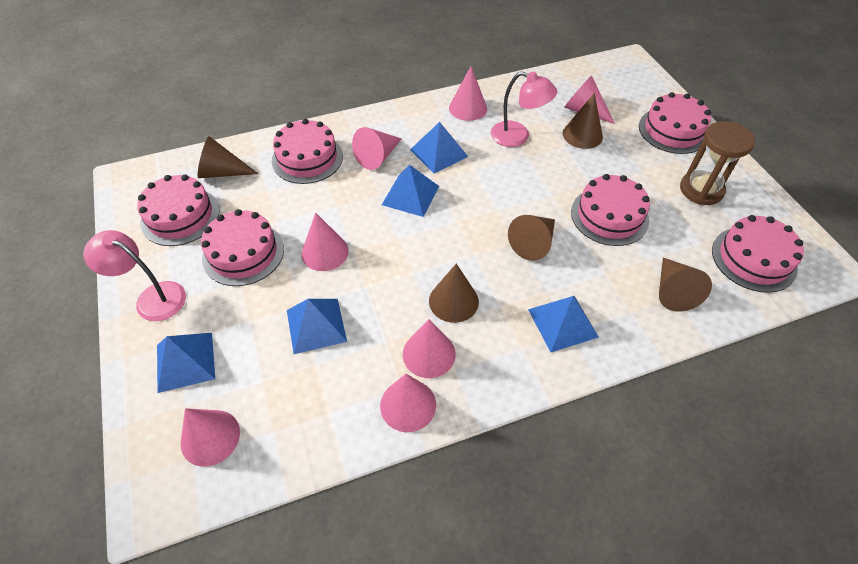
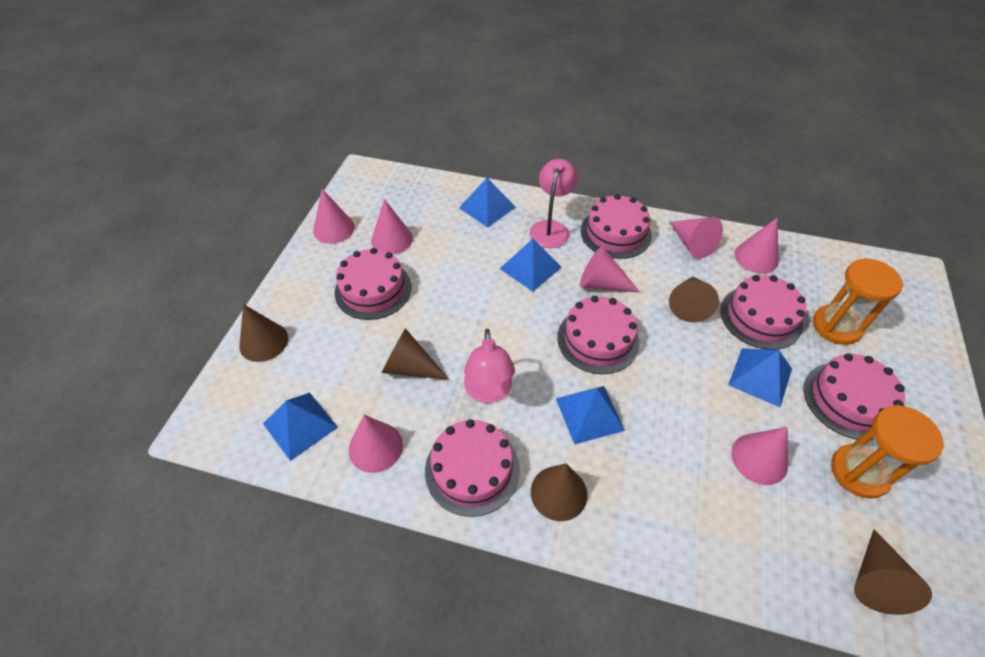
brown hourglass: [680,121,755,205] = 1 -> none = 0
orange hourglass: none = 0 -> [813,258,903,345] [831,405,944,499] = 2

